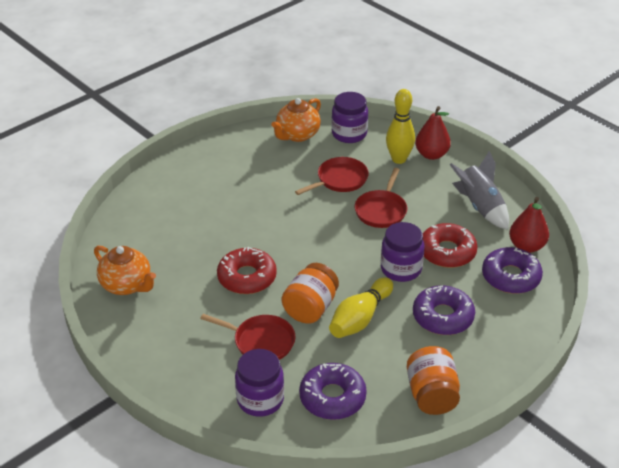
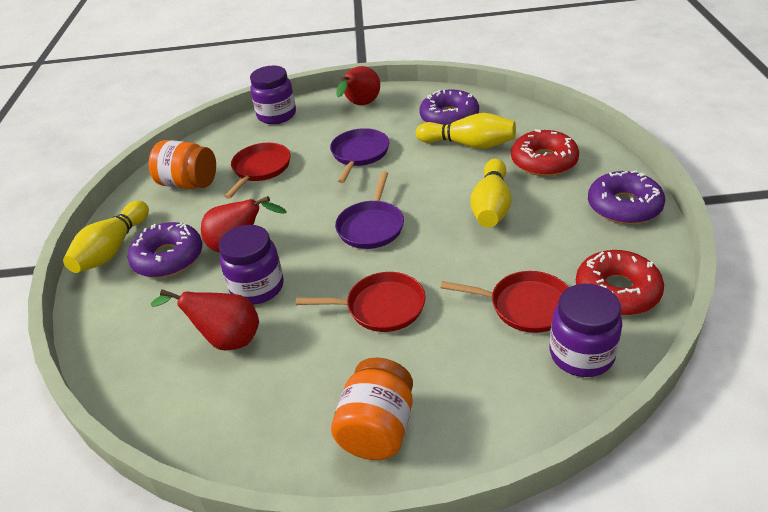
grey rocket: [450,151,509,230] = 1 -> none = 0
orange teapot: [94,246,156,295] [271,98,321,142] = 2 -> none = 0
purple pan: none = 0 -> [330,128,389,183] [335,171,404,249] = 2
red pear: [415,106,451,160] [509,197,549,253] = 2 -> [151,289,259,351] [201,196,287,252] [336,66,380,105] = 3
yellow bowling pin: [329,277,393,338] [386,89,415,164] = 2 -> [63,201,149,273] [416,113,516,149] [470,159,511,228] = 3

